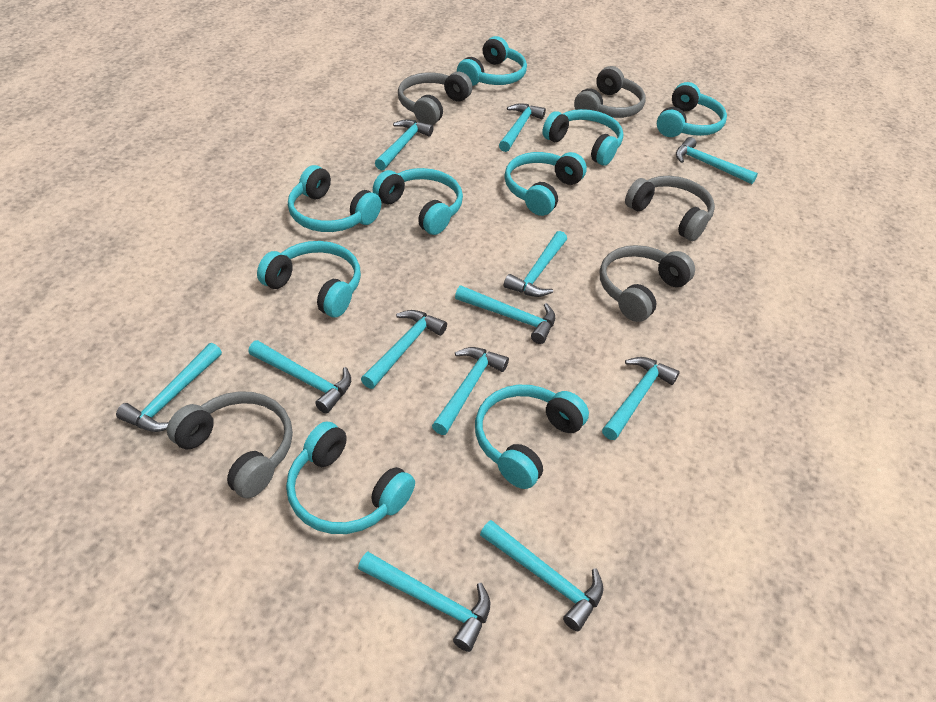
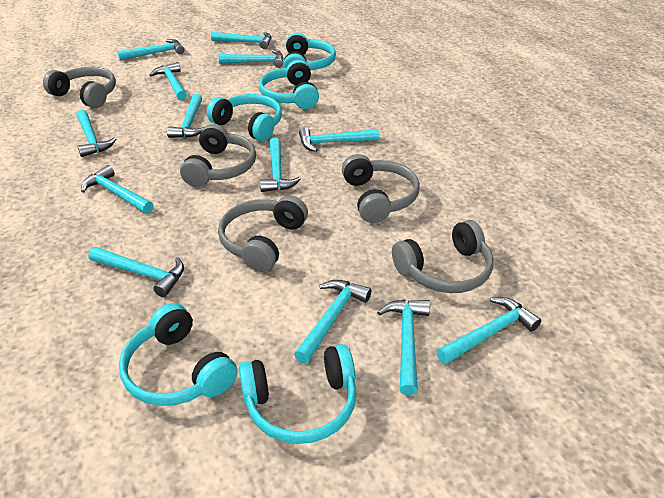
turquoise hammer: [116,343,222,432] [248,340,351,414] [358,552,490,652] [361,310,447,389] [375,119,433,170] [432,347,509,435] [455,286,555,344] [480,520,603,631] [499,103,546,152] [504,231,567,297] [602,357,680,440] [676,137,758,184] = 12 -> [76,110,116,157] [81,165,154,214] [89,247,184,297] [117,39,184,60] [150,62,187,100] [167,94,204,138] [211,32,271,49] [219,50,283,68] [260,138,301,192] [294,280,371,364] [299,127,379,152] [377,300,430,396] [436,297,541,364] = 13
turquoise headphones: [257,241,361,317] [286,421,415,534] [288,165,381,232] [373,168,463,235] [457,36,527,86] [475,385,589,489] [504,152,587,216] [542,109,623,166] [657,82,727,137] = 9 -> [119,303,238,406] [207,94,282,141] [239,344,357,444] [259,60,319,109] [283,33,336,70] = 5

